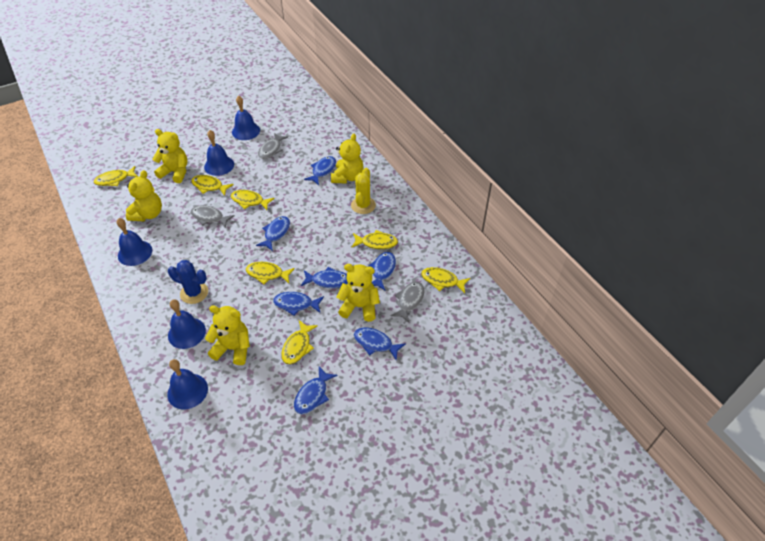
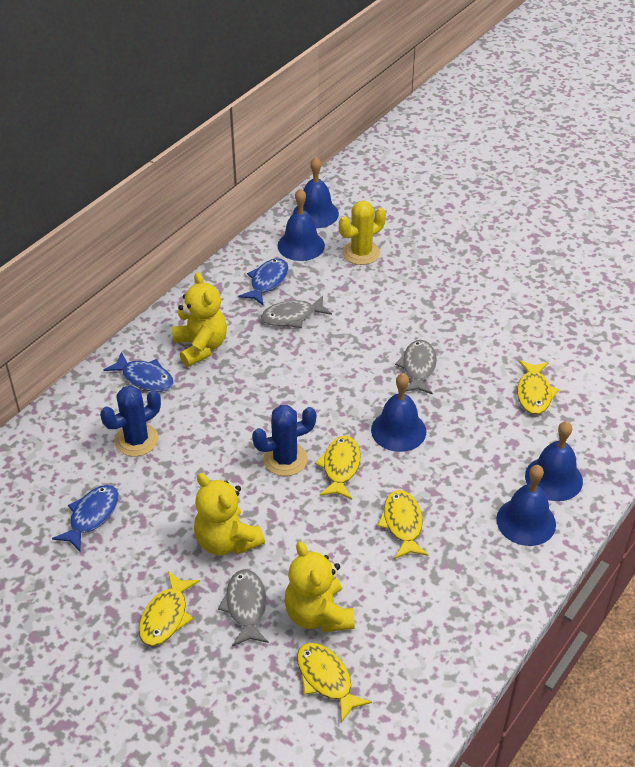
blue cactus: [168,260,208,304] = 1 -> [100,385,161,456] [252,405,316,476] = 2
blue fish: [256,216,290,251] [273,292,324,316] [294,366,337,414] [301,267,348,288] [304,156,336,185] [354,327,406,361] [368,252,396,290] = 7 -> [52,485,119,551] [103,352,174,392] [239,258,288,305] = 3
yellow fish: [94,166,138,186] [191,175,233,196] [231,190,275,210] [246,262,295,284] [281,320,318,364] [351,230,398,249] [421,267,470,293] = 7 -> [139,571,200,646] [297,643,372,723] [315,436,361,499] [377,490,428,559] [517,360,559,415] = 5
yellow teddy bear: [126,170,162,222] [152,129,187,183] [205,305,250,365] [331,133,364,184] [337,264,380,322] = 5 -> [172,272,227,367] [194,473,265,555] [284,541,355,632] = 3

